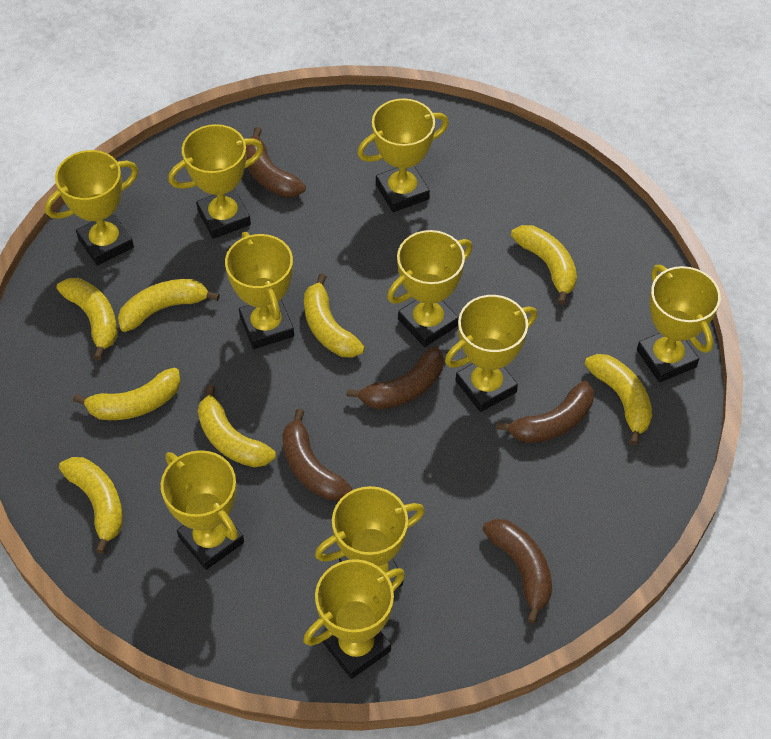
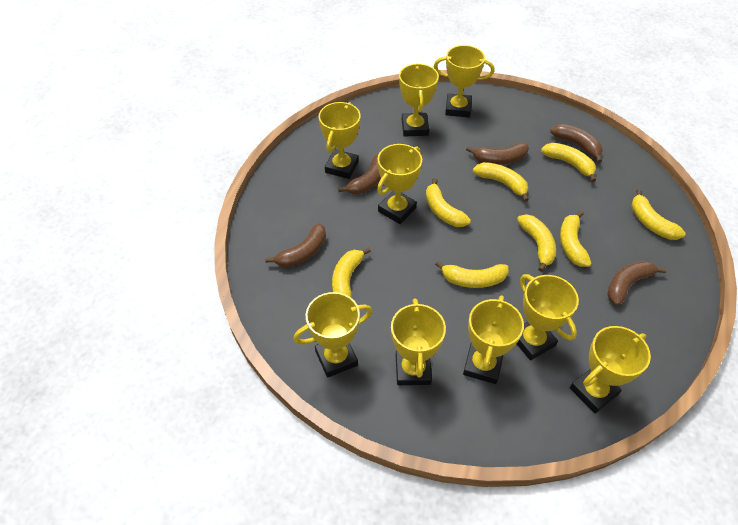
yellow trophy: [45,150,138,266] [161,450,244,570] [168,124,263,239] [225,232,294,349] [303,559,405,679] [315,486,425,588] [357,98,449,212] [387,230,472,347] [445,295,537,412] [637,265,721,383] = 10 -> [293,292,373,378] [319,102,361,179] [377,144,422,224] [391,298,446,385] [399,63,439,136] [434,45,494,117] [463,295,524,384] [517,274,579,360] [570,326,651,414] = 9

